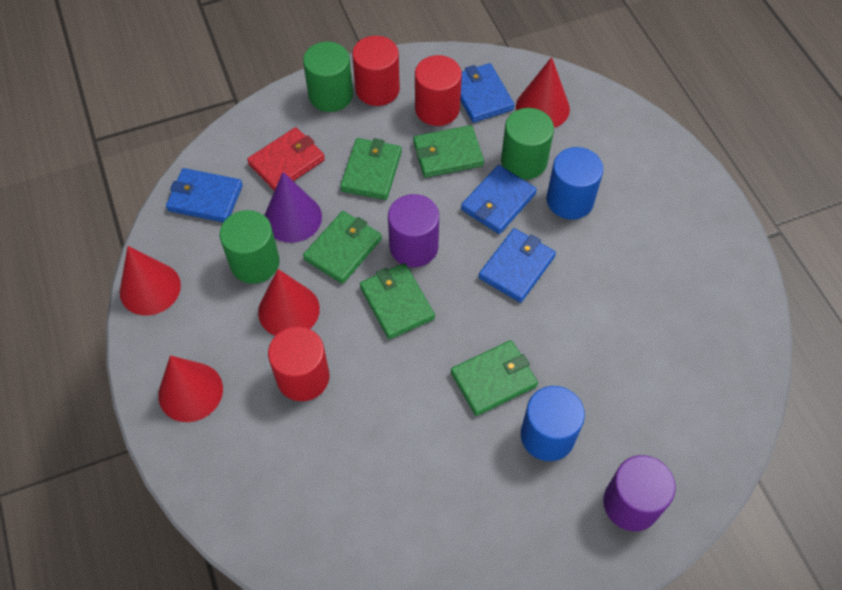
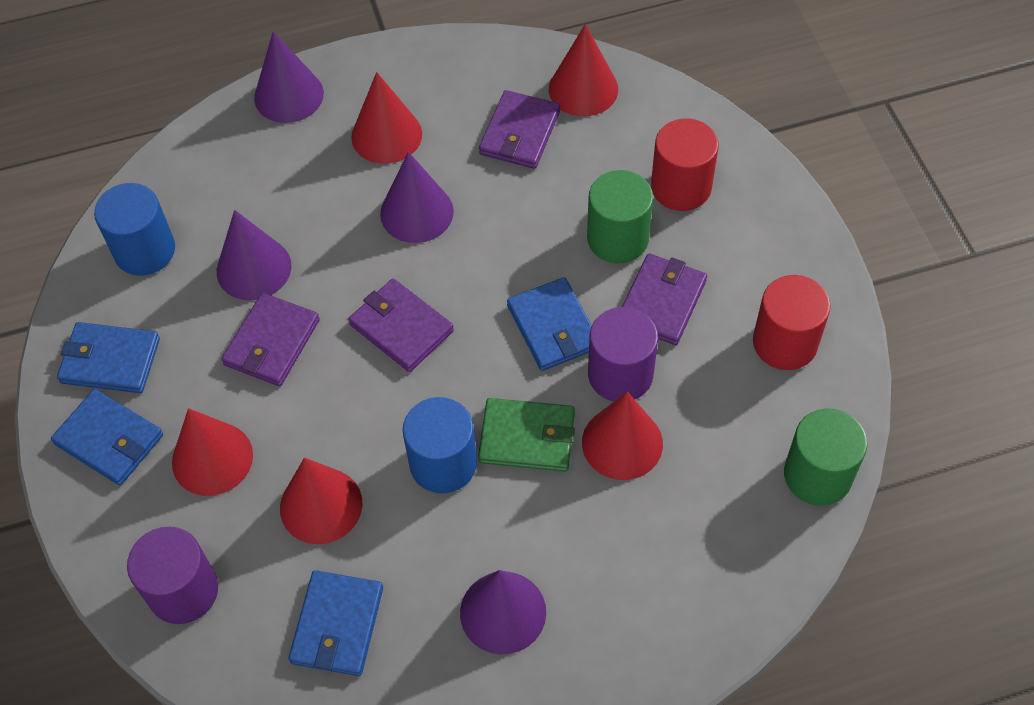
green cylinder: [220,210,280,284] [303,42,353,112] [501,108,554,180] = 3 -> [587,170,653,264] [784,408,868,506] = 2
green wallet: [303,211,382,284] [340,138,402,200] [360,263,435,339] [413,125,484,178] [451,340,538,416] = 5 -> [478,398,575,472] = 1
purple cone: [265,172,322,243] = 1 -> [217,210,292,300] [254,31,324,123] [380,152,454,243] [460,570,546,655] = 4
purple wallet: none = 0 -> [222,293,320,386] [348,278,454,372] [479,90,560,169] [622,254,707,345] = 4
red cone: [120,246,181,315] [158,355,223,422] [258,269,320,336] [516,57,570,128] = 4 -> [172,408,253,496] [280,458,363,544] [351,72,422,164] [549,24,618,116] [582,392,663,480] = 5
red cylinder: [268,326,330,401] [352,36,400,106] [415,55,462,126] = 3 -> [651,118,719,211] [753,275,830,370] = 2
red wallet: [247,127,325,191] = 1 -> none = 0

